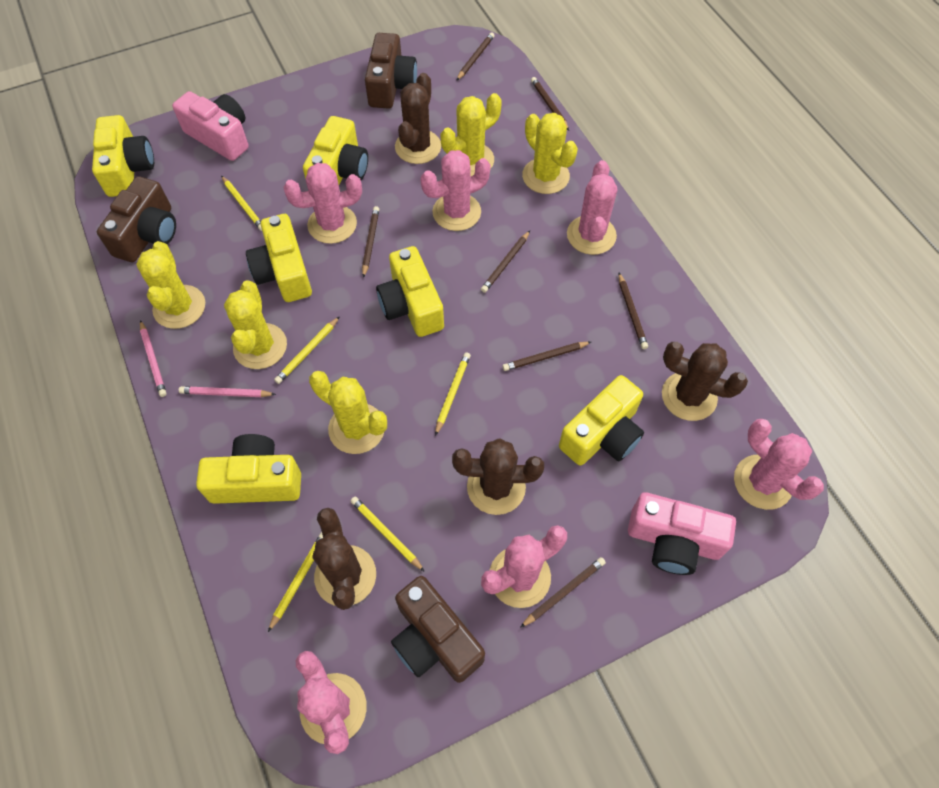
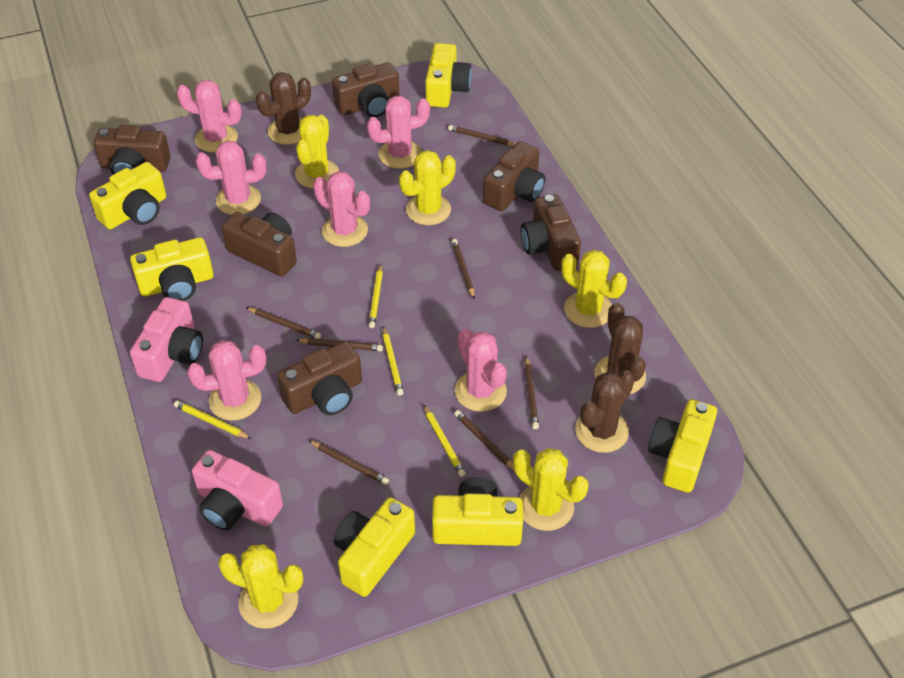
brown cactus: [313,508,376,610] [395,73,441,164] [452,438,544,515] [662,342,748,421] = 4 -> [256,72,311,145] [575,370,635,453] [594,303,646,394] = 3
brown camera: [97,176,176,262] [365,33,417,109] [391,576,485,683] = 3 -> [94,125,171,175] [222,212,297,277] [277,341,362,415] [332,62,400,117] [483,141,545,211] [521,194,581,271] = 6
pink pencil: [140,320,167,397] [179,386,276,397] = 2 -> none = 0
yellow pencil: [221,176,262,231] [268,532,323,632] [274,316,340,384] [351,497,425,572] [435,352,471,436] = 5 -> [174,401,252,439] [369,264,383,328] [383,326,404,396] [424,405,466,477] = 4

